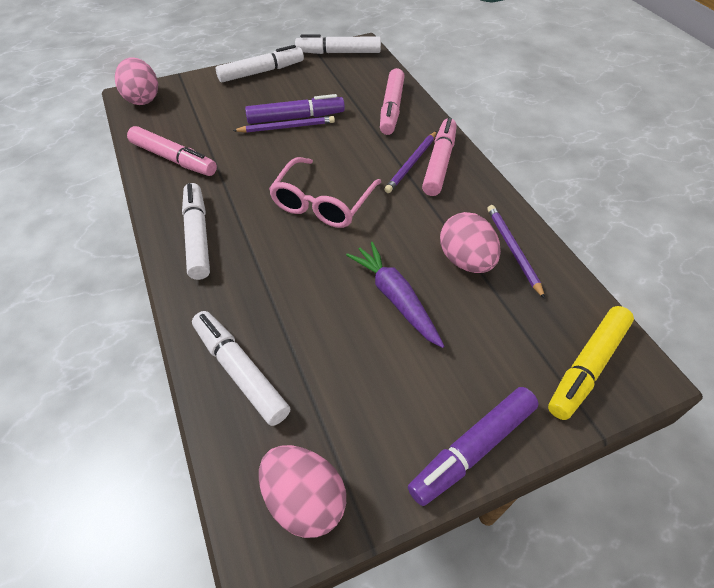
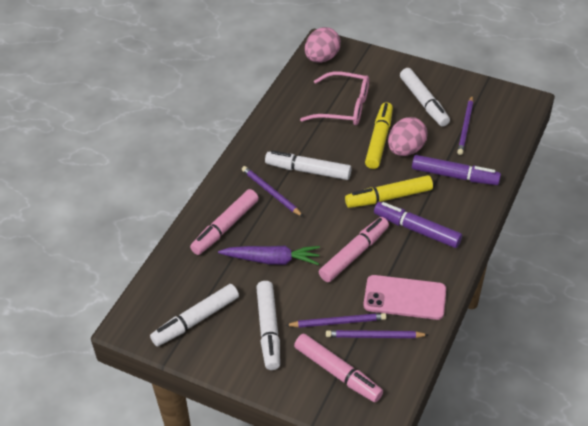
pink egg: [115,57,158,105] [259,445,346,538] [440,212,501,273] = 3 -> [305,27,341,63] [388,117,427,156] = 2
pink phone: none = 0 -> [364,275,446,320] = 1
purple pencil: [233,116,335,133] [384,131,437,193] [487,205,545,299] = 3 -> [242,166,303,217] [285,313,387,328] [326,330,428,338] [457,96,473,155] = 4
yellow marker: [548,306,634,420] = 1 -> [345,175,433,208] [365,102,393,169] = 2

